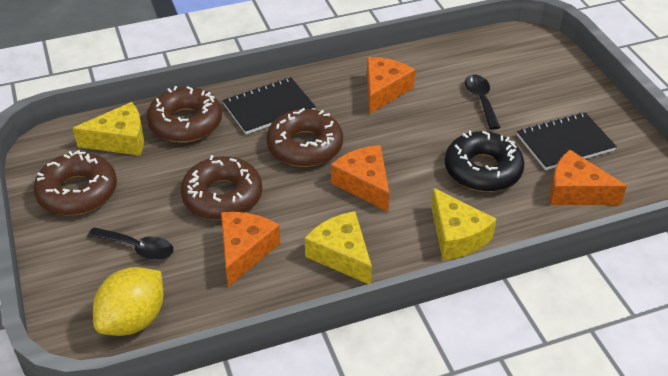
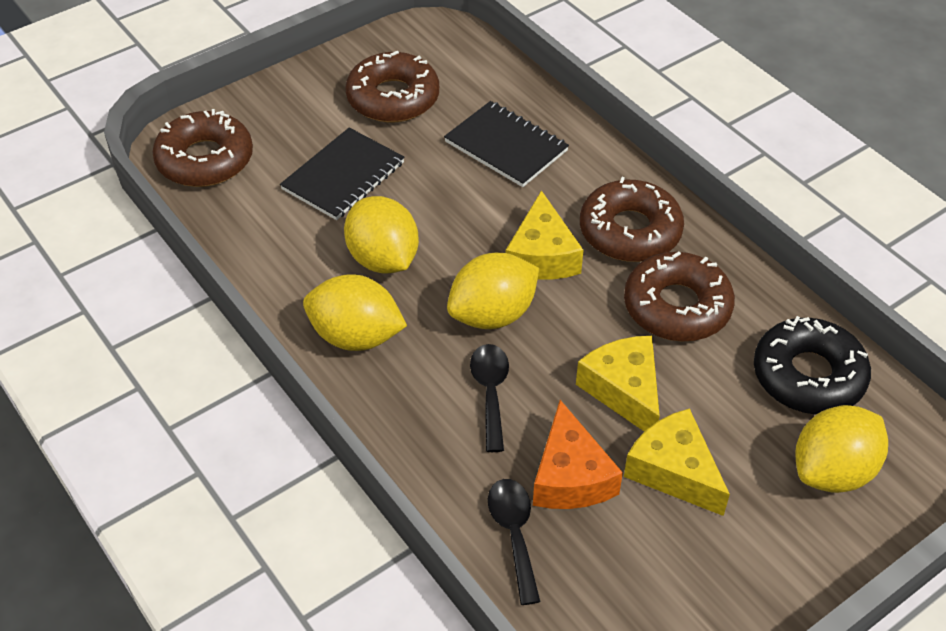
orange cheese: [221,212,280,287] [331,145,389,212] [367,57,415,114] [550,150,627,205] = 4 -> [533,400,623,509] = 1
yellow lemon: [93,267,163,336] = 1 -> [303,274,407,351] [344,196,419,274] [447,253,539,329] [795,405,888,493] = 4

